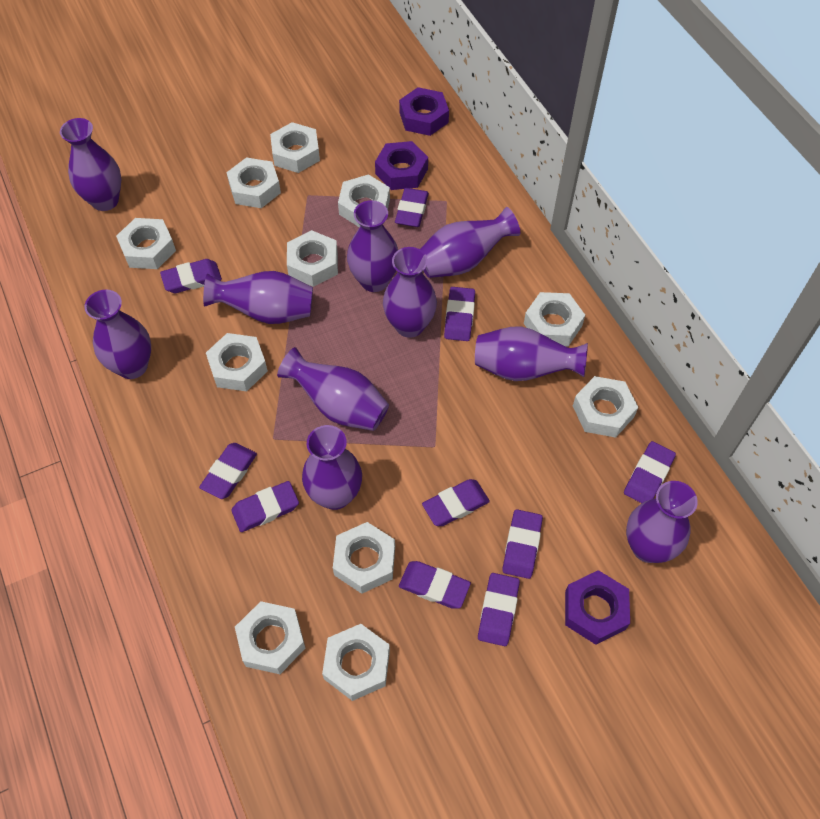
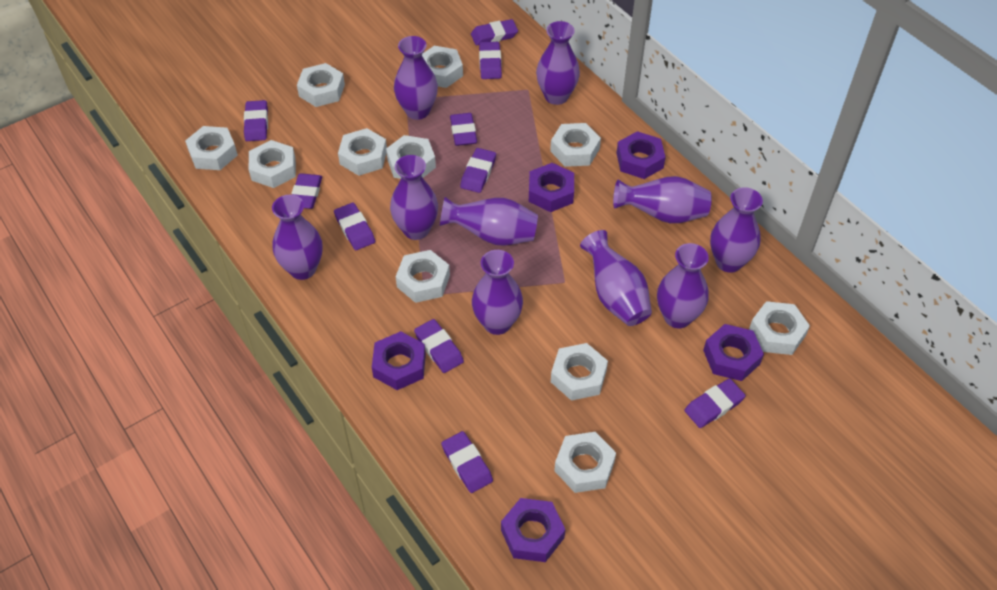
purple nut: [375,141,428,190] [399,87,449,136] [565,570,630,645] = 3 -> [372,331,426,390] [501,498,566,562] [529,163,574,212] [617,131,666,179] [703,324,764,381] = 5

